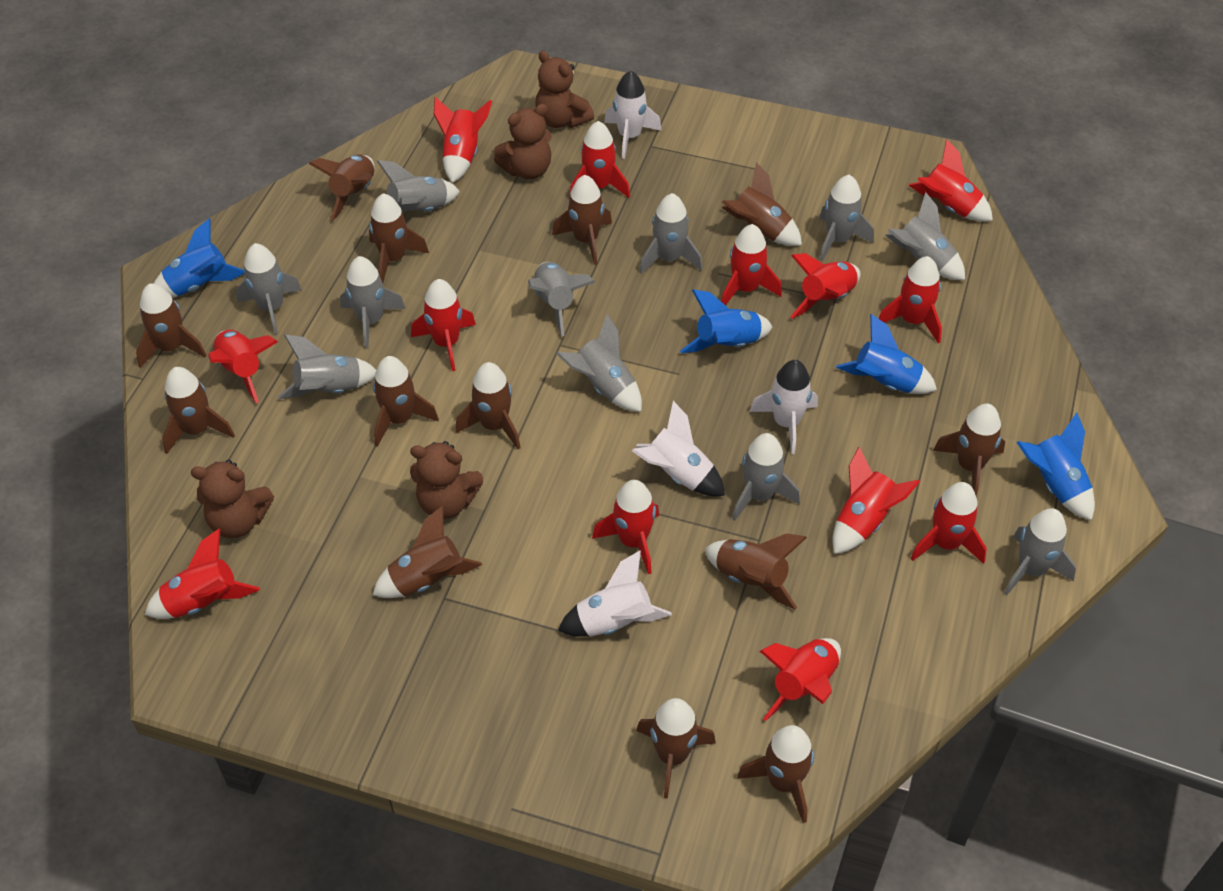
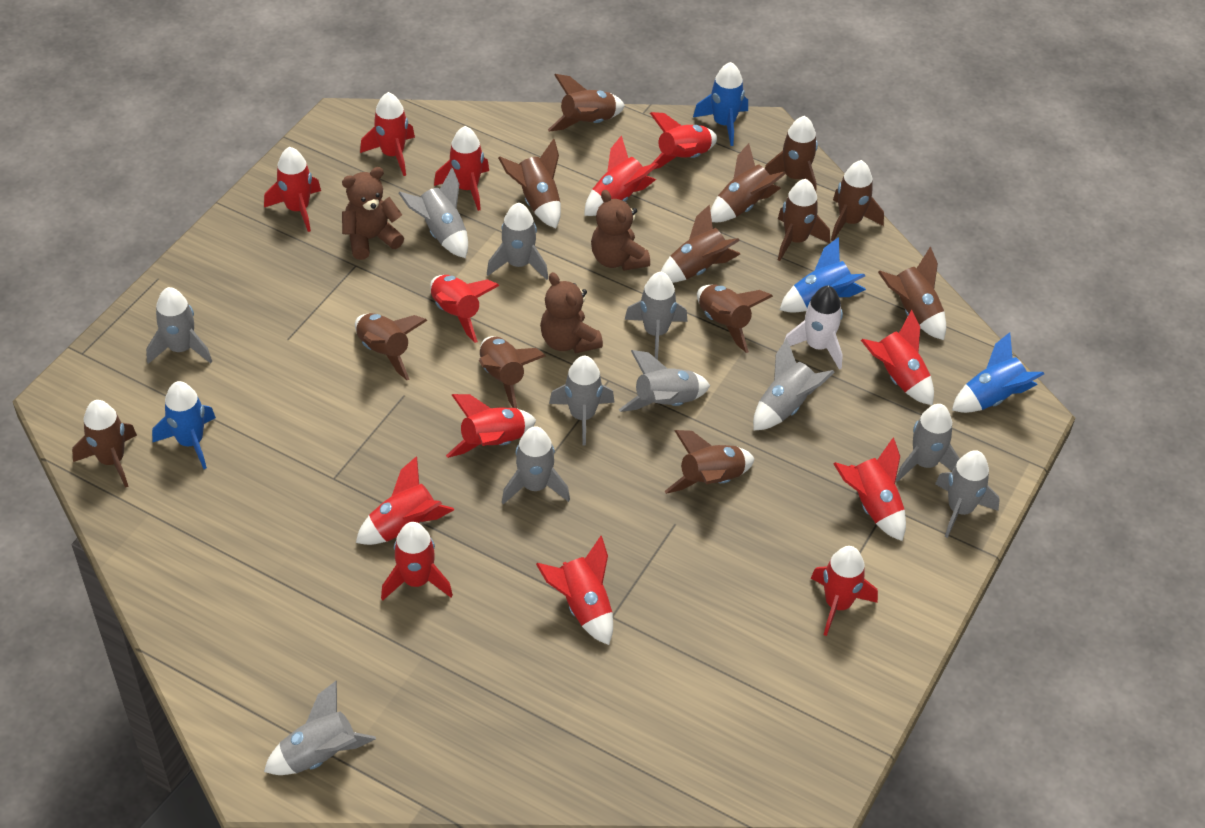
brown teddy bear: [191,459,274,538] [410,441,484,519] [494,104,552,179] [535,51,594,128] = 4 -> [342,167,404,260] [540,272,603,353] [591,190,650,271] = 3
white rocket: [558,551,672,637] [604,71,662,159] [632,401,725,496] [750,360,818,454] = 4 -> [784,286,843,370] = 1

